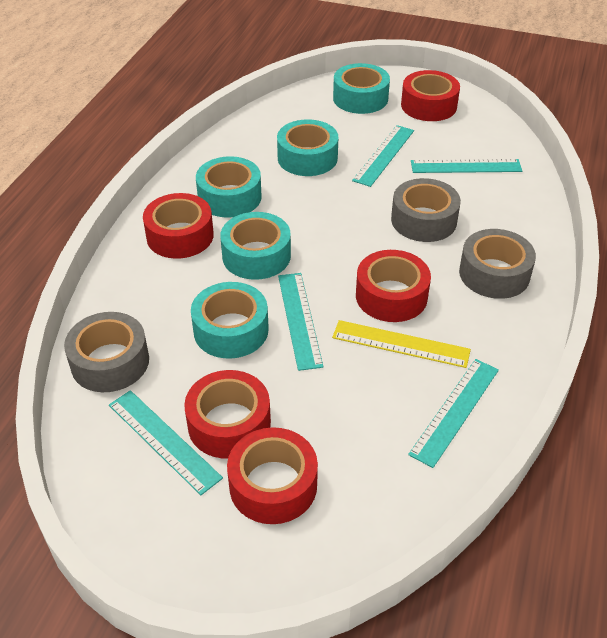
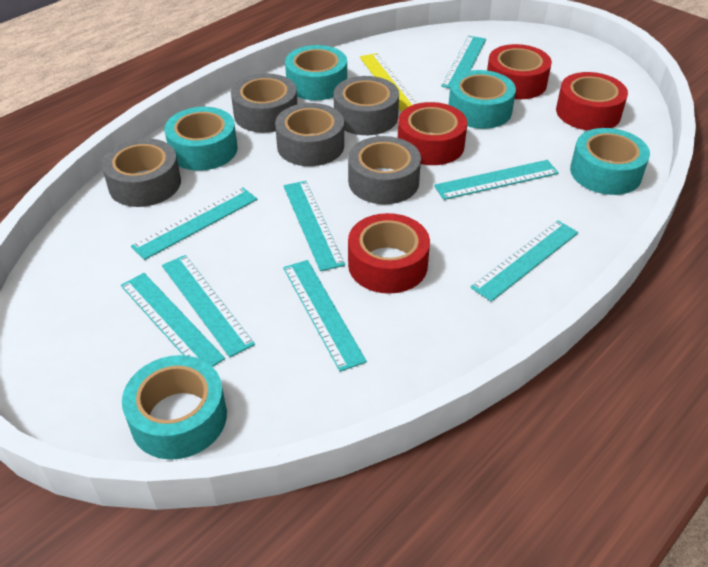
grey tape: [64,312,149,392] [391,178,461,242] [459,229,536,299] = 3 -> [102,138,181,207] [231,73,297,133] [275,103,344,166] [333,76,399,135] [348,136,421,204] = 5
red tape: [143,193,214,259] [184,370,271,459] [227,427,318,524] [356,250,431,322] [401,70,460,121] = 5 -> [348,213,430,294] [398,102,467,165] [487,44,552,99] [556,72,628,131] = 4
turquoise ruler: [109,390,223,495] [278,273,323,371] [352,125,414,187] [408,359,499,468] [411,159,522,173] = 5 -> [121,273,225,367] [131,188,257,260] [162,255,255,357] [283,260,367,372] [284,181,345,271] [434,160,559,200] [441,36,486,88] [470,221,578,302] = 8

